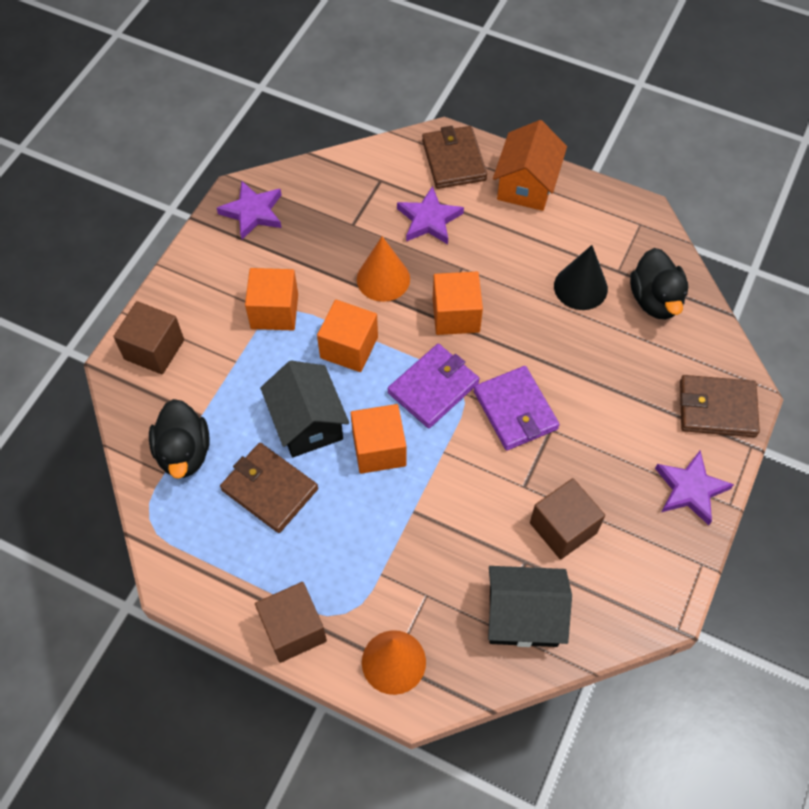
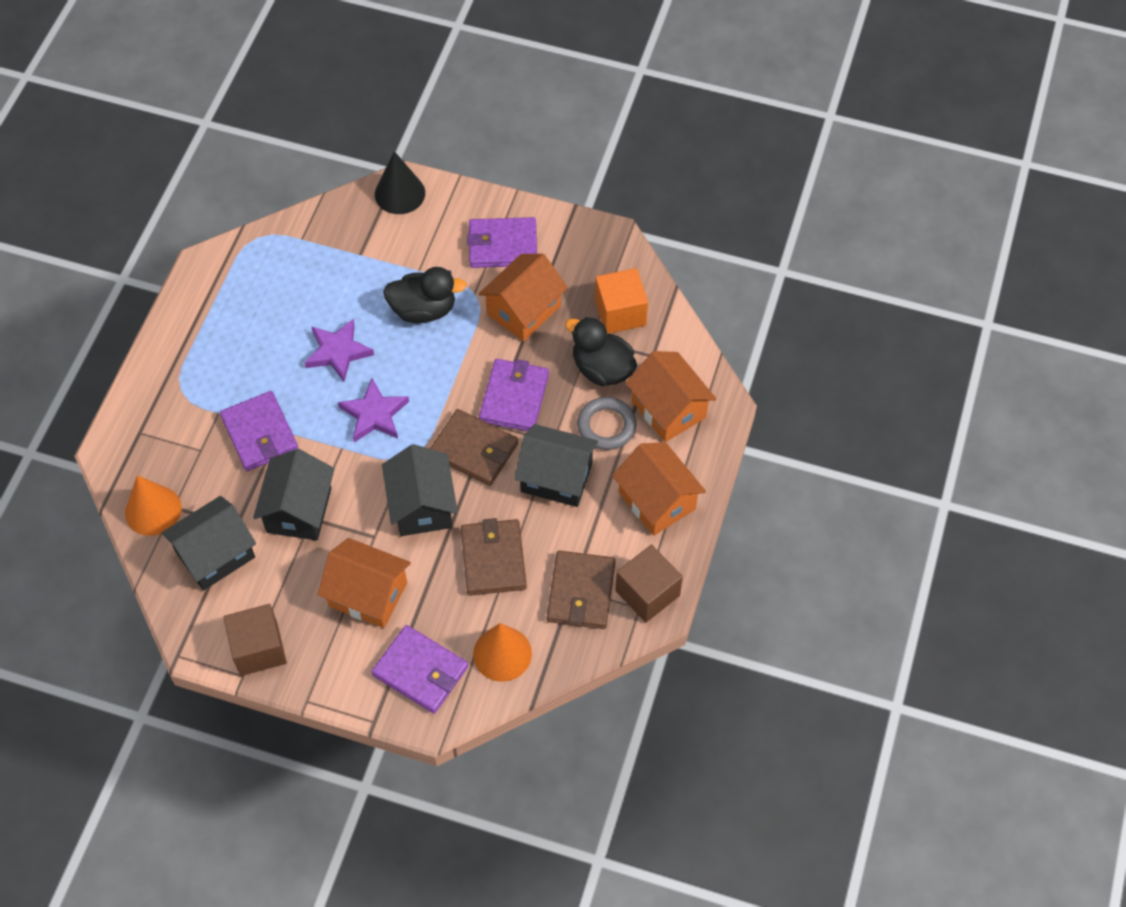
black house: [260,360,349,457] [488,566,572,647] = 2 -> [162,496,256,591] [253,449,335,540] [382,444,458,536] [514,424,598,507] = 4
brown cube: [113,301,184,375] [255,582,327,663] [530,478,605,560] = 3 -> [223,604,287,676] [615,545,683,623] = 2
grey ring: none = 0 -> [577,397,636,450] = 1
orange cube: [245,268,298,330] [317,300,378,372] [351,404,406,474] [433,272,483,335] = 4 -> [595,268,648,334] = 1
orange house: [493,120,567,211] = 1 -> [317,538,411,628] [479,254,568,342] [612,442,706,536] [625,351,716,442] = 4
purple star: [217,181,281,240] [397,186,464,244] [655,451,734,525] = 3 -> [304,319,374,382] [338,378,409,442] = 2
purple wallet: [388,344,480,428] [474,366,560,450] = 2 -> [220,391,299,471] [372,625,468,714] [467,217,537,268] [479,359,549,431] = 4

